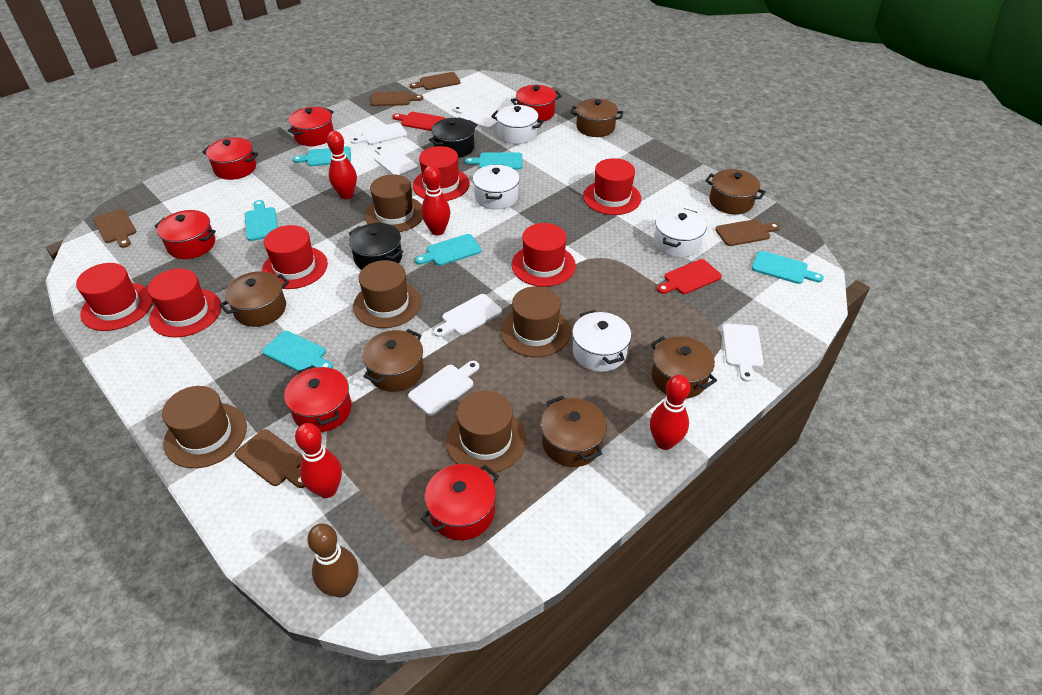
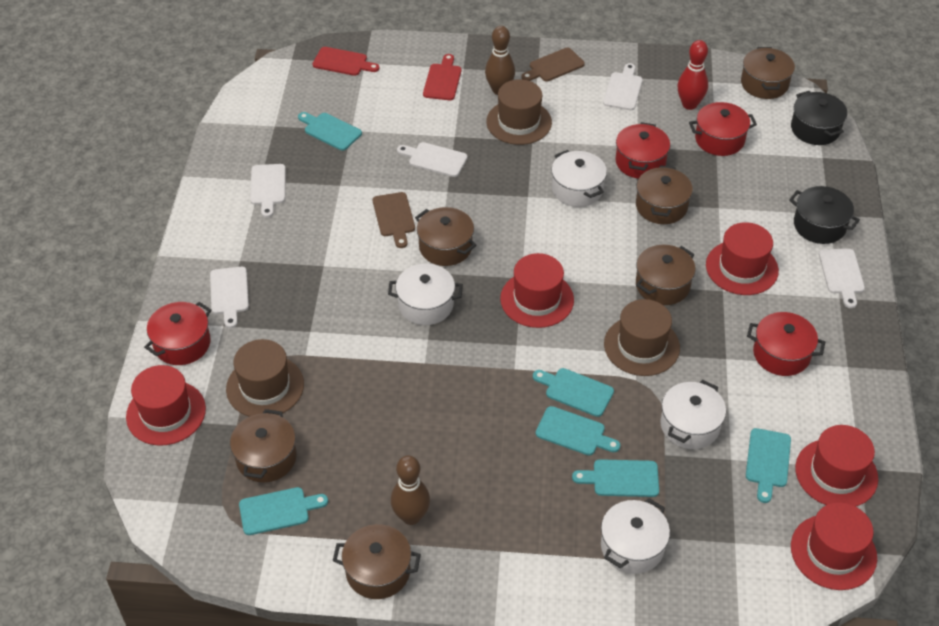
brown bowling pin: [307,524,359,597] = 1 -> [391,455,430,525] [485,26,515,95] = 2
brown cutting board: [94,209,136,248] [235,429,305,488] [371,91,423,106] [410,72,460,90] [715,219,780,246] = 5 -> [373,192,415,248] [521,48,585,81] = 2
brown hat: [162,386,247,468] [353,260,421,328] [365,174,423,232] [446,391,526,474] [501,286,571,357] = 5 -> [226,339,304,417] [486,79,552,145] [604,299,680,376] = 3
red bowling pin: [295,423,342,498] [327,131,357,199] [421,165,450,235] [650,375,691,450] = 4 -> [677,40,708,110] = 1
red hat: [76,263,153,331] [148,268,221,337] [262,225,328,289] [413,146,470,201] [511,223,576,287] [583,158,641,215] = 6 -> [126,365,206,446] [500,253,574,328] [706,222,779,295] [791,502,877,590] [795,425,878,507] = 5
red pot: [154,210,216,259] [202,137,258,180] [284,365,352,432] [288,107,334,146] [421,464,499,540] [511,85,561,121] = 6 -> [144,302,211,365] [615,122,670,179] [689,102,757,156] [747,312,825,376] = 4
white cutting board: [351,123,407,145] [374,146,418,176] [408,361,479,416] [434,294,502,337] [453,106,498,129] [722,323,764,382] = 6 -> [210,267,249,328] [250,164,286,218] [397,142,468,177] [603,63,643,110] [819,249,865,308] = 5

